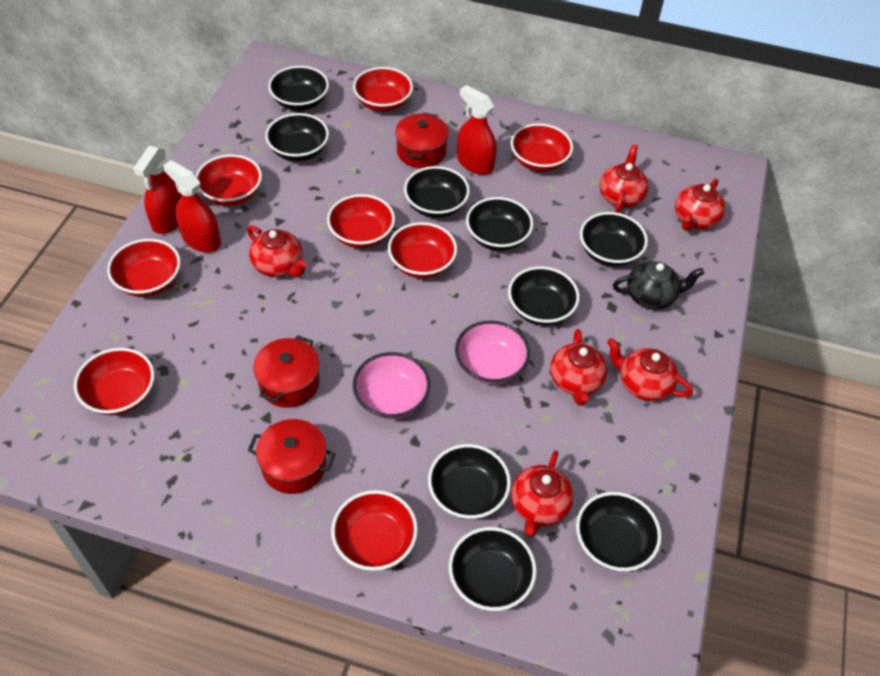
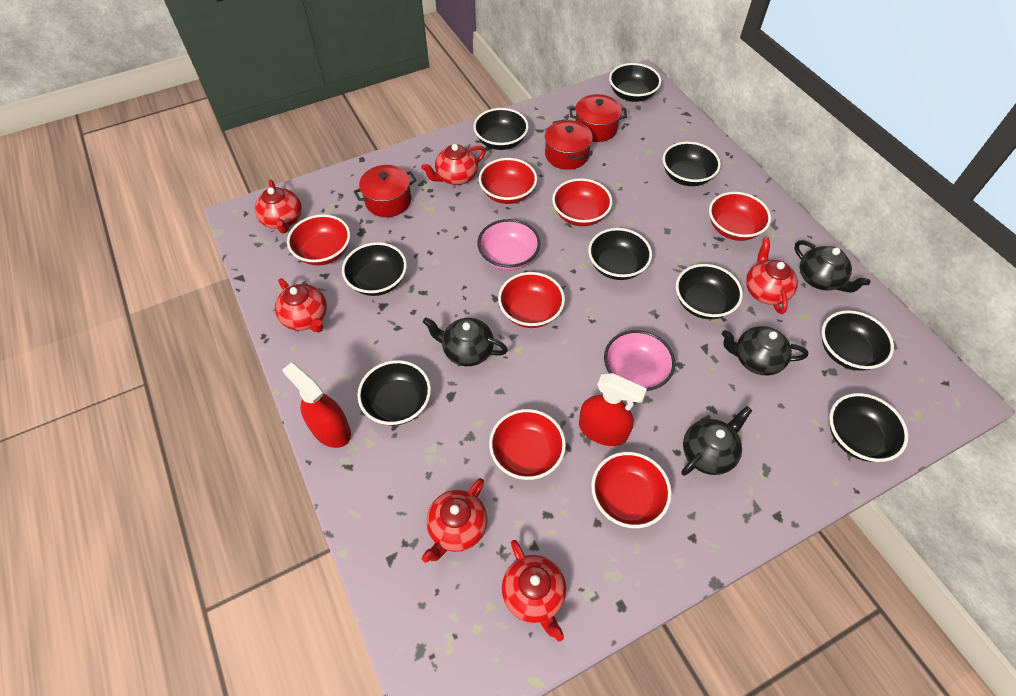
black teapot: [613,261,704,310] = 1 -> [423,317,508,366] [681,406,752,476] [722,326,808,376] [794,240,871,292] = 4
red bowl: [74,348,155,415] [107,239,181,297] [196,154,262,206] [327,194,395,248] [331,490,418,571] [353,67,413,112] [388,222,457,278] [511,123,573,172] = 8 -> [287,214,350,265] [479,158,537,204] [489,409,566,480] [498,272,565,328] [552,178,613,226] [591,452,672,528] [709,192,771,241] = 7
red spray bottle: [133,146,182,234] [163,160,221,253] [457,85,497,175] = 3 -> [282,362,351,448] [579,373,647,446] = 2

